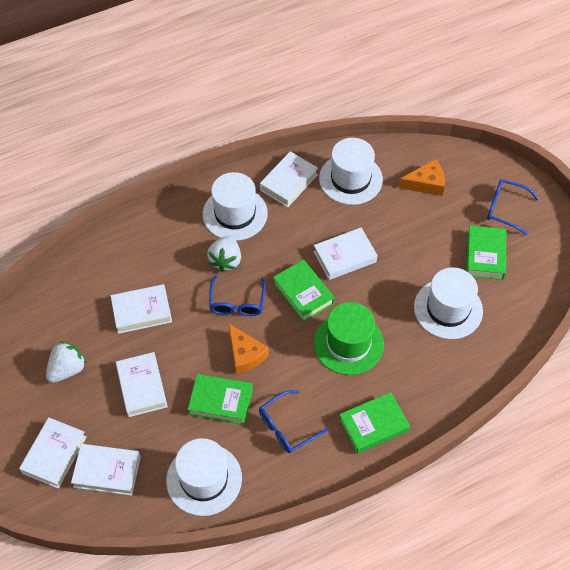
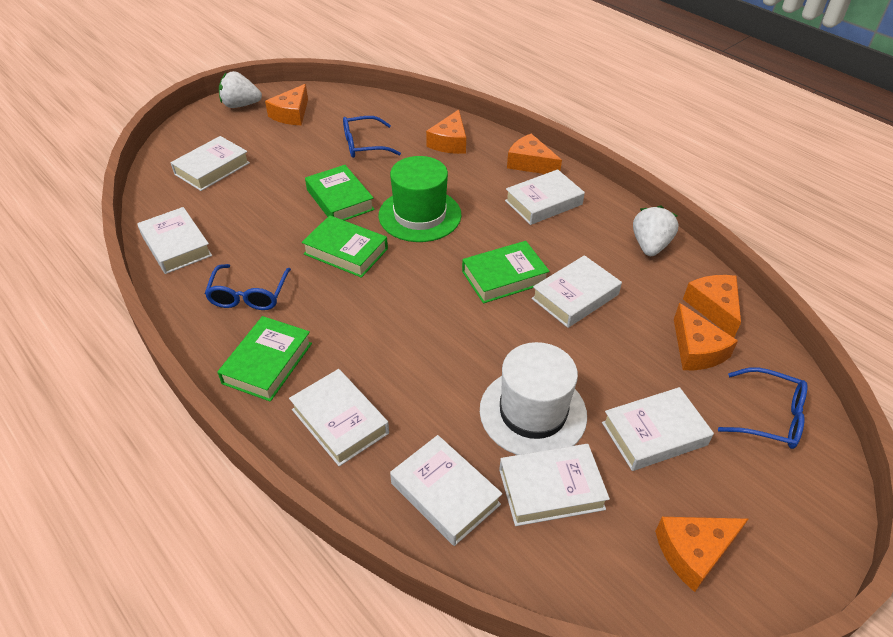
orange cheese: [228,323,269,374] [399,159,445,196] = 2 -> [265,84,308,125] [426,110,466,154] [507,134,562,174] [655,517,748,592] [674,303,738,370] [683,275,741,338] = 6
white book: [19,417,87,489] [71,444,141,496] [111,284,172,334] [116,352,168,417] [260,151,318,207] [314,228,378,280] = 6 -> [137,207,212,274] [170,136,250,191] [289,369,389,466] [390,435,502,546] [499,444,610,526] [505,169,585,225] [531,255,622,328] [602,387,714,471] = 8
white hat: [166,438,242,516] [203,172,268,241] [319,138,383,205] [414,267,483,339] = 4 -> [480,342,587,455] = 1

